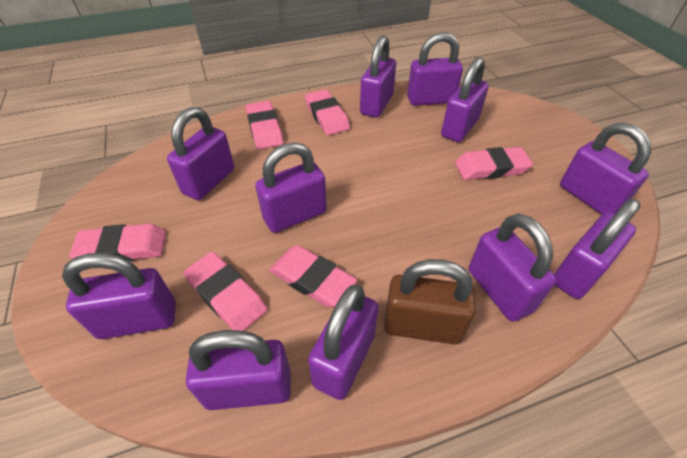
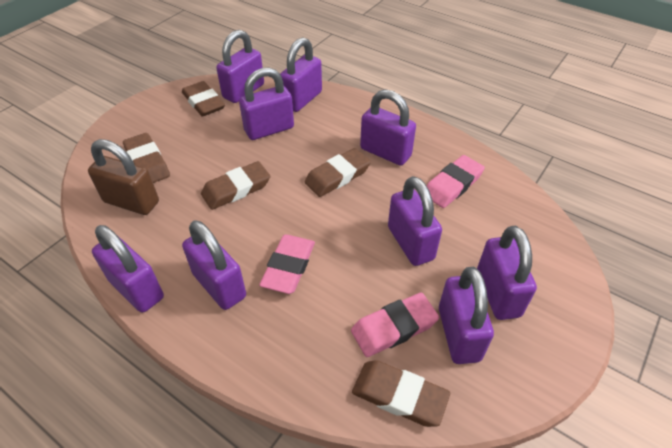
brown eraser: none = 0 -> [123,133,170,183] [182,81,225,117] [201,161,270,210] [304,148,371,197] [352,360,450,427] = 5
pink eraser: [69,224,166,261] [183,252,267,331] [246,101,283,149] [269,245,357,308] [305,90,350,135] [455,147,533,180] = 6 -> [259,235,315,294] [351,292,439,357] [427,155,485,208] = 3
purple padlock: [62,253,176,339] [167,107,234,200] [186,330,291,410] [255,142,327,233] [308,285,379,400] [360,35,396,118] [407,32,463,106] [441,57,489,142] [469,214,557,322] [554,199,641,299] [560,123,651,215] = 11 -> [92,225,164,313] [182,220,246,310] [216,30,264,103] [239,68,294,140] [280,37,322,112] [360,89,416,166] [388,176,442,266] [439,267,494,364] [477,225,537,320] = 9

